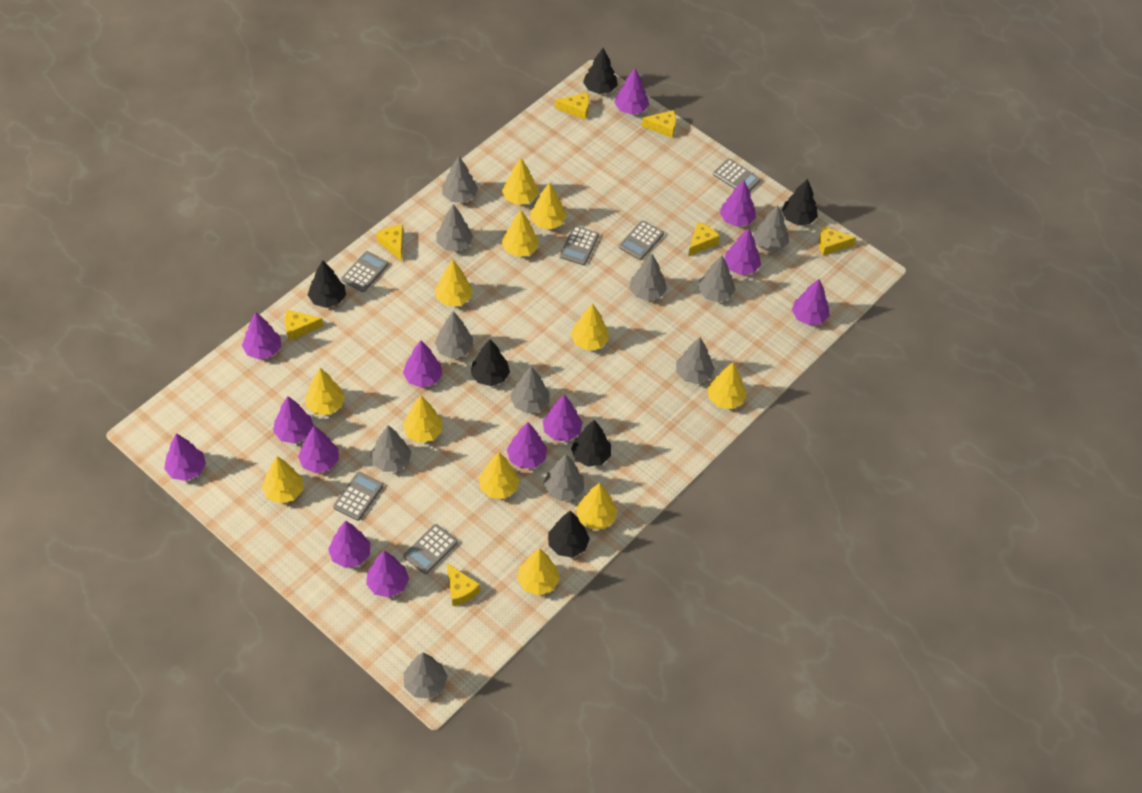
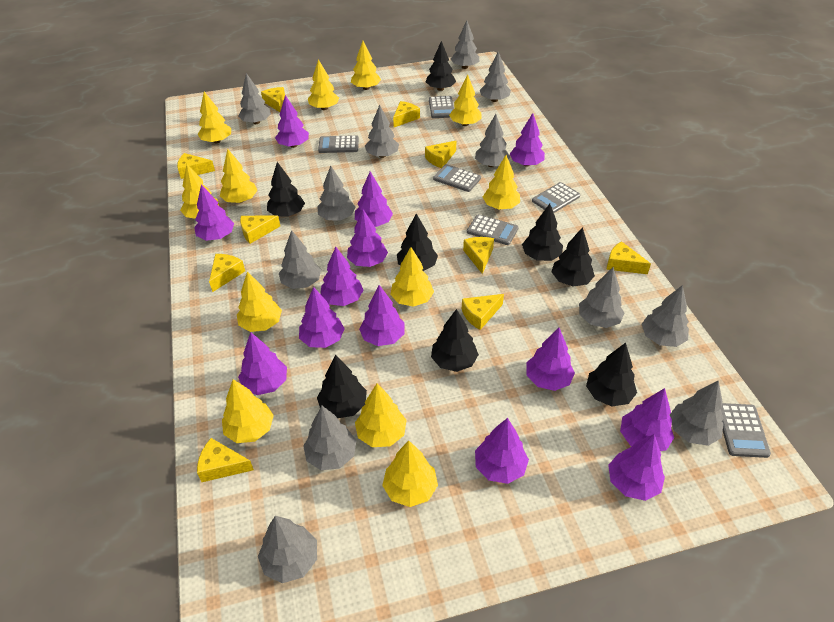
black tree: [308,260,346,308] [471,339,510,386] [548,510,590,557] [571,420,611,467] [583,48,618,94] [782,179,818,225] = 6 -> [267,162,305,217] [317,355,367,418] [397,213,438,271] [426,41,456,91] [431,309,479,372] [522,204,563,261] [551,227,595,287] [586,343,637,406] = 8
grey tree: [370,425,411,472] [404,653,448,699] [435,311,473,359] [436,204,473,251] [442,156,478,203] [510,366,549,413] [543,454,584,501] [629,254,667,301] [676,337,715,384] [698,255,736,302] [753,205,789,252] = 11 -> [238,73,271,124] [258,516,317,583] [279,230,321,289] [303,406,356,470] [317,166,355,220] [365,105,399,158] [451,21,479,69] [475,114,510,167] [480,51,511,102] [579,267,624,328] [641,285,689,347] [670,380,724,446] = 12
yellow cheese: [285,310,323,341] [376,225,403,261] [447,563,480,606] [555,92,589,120] [642,110,676,138] [688,222,720,256] [819,226,856,256] = 7 -> [177,153,215,179] [197,438,254,482] [209,254,245,292] [240,216,280,244] [261,87,285,112] [393,101,420,127] [425,141,456,168] [462,294,504,330] [463,237,494,274] [606,241,651,274] = 10

